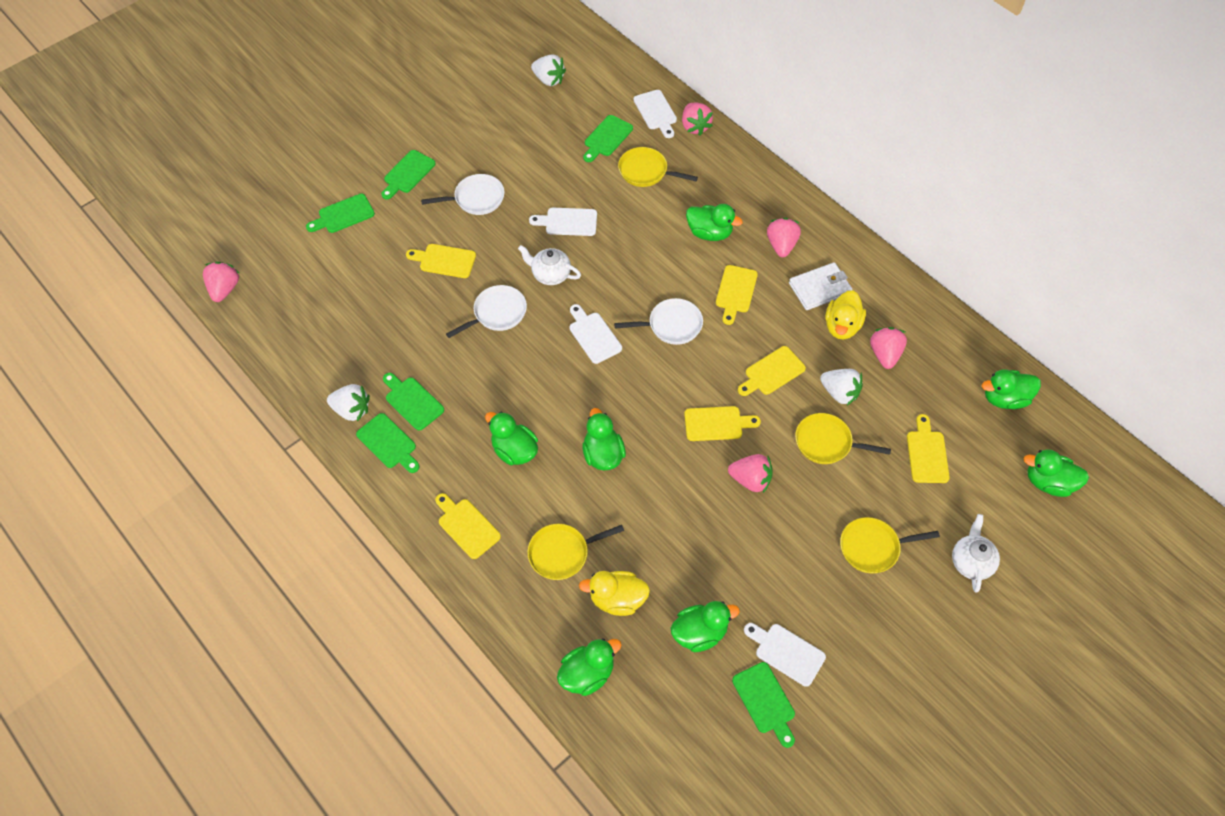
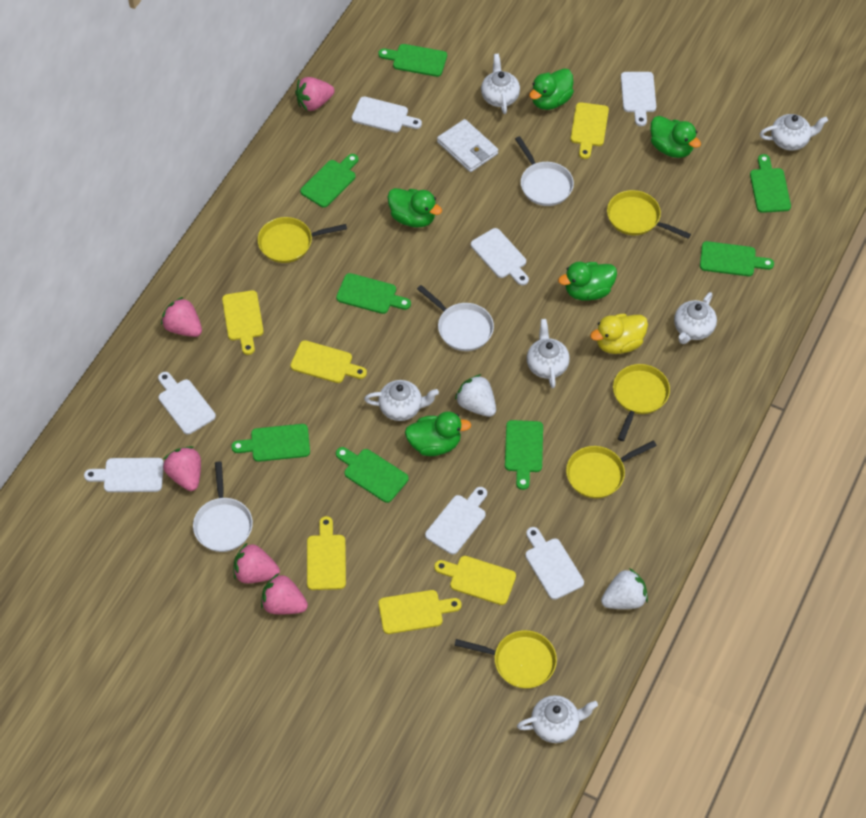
green cutting board: [306,194,375,233] [356,413,419,473] [381,150,435,200] [383,373,444,430] [583,115,633,162] [732,662,795,748] = 6 -> [231,424,310,462] [300,154,359,208] [336,273,411,314] [336,447,409,503] [378,44,447,77] [505,420,543,490] [700,241,774,276] [750,154,791,213] = 8
green duck: [485,412,538,465] [557,638,622,696] [582,408,626,471] [671,601,740,652] [686,204,743,241] [982,369,1041,409] [1024,450,1089,497] = 7 -> [388,188,442,228] [405,411,471,456] [529,68,574,110] [558,262,617,301] [650,116,701,158] = 5
white cutting board: [529,208,597,236] [570,304,622,364] [634,90,677,138] [744,623,826,687] = 4 -> [84,458,164,492] [158,372,216,435] [352,97,422,133] [425,487,487,555] [471,228,529,285] [525,527,584,600] [621,72,656,126] = 7
white strawberry: [327,384,370,421] [531,54,566,86] [820,369,863,405] = 3 -> [455,374,496,417] [601,568,648,609] = 2
white teapot: [518,245,581,285] [952,514,1000,592] = 2 -> [364,380,439,421] [481,54,520,114] [517,695,598,743] [527,319,570,388] [674,292,717,344] [760,114,828,151] = 6
yellow duck: [579,571,650,616] [825,290,866,339] = 2 -> [590,313,648,354] = 1
yellow pan: [527,524,624,580] [618,147,698,187] [795,413,891,464] [840,517,940,574] = 4 -> [257,217,347,263] [454,630,557,689] [566,441,657,499] [607,190,691,239] [613,364,670,441] = 5

